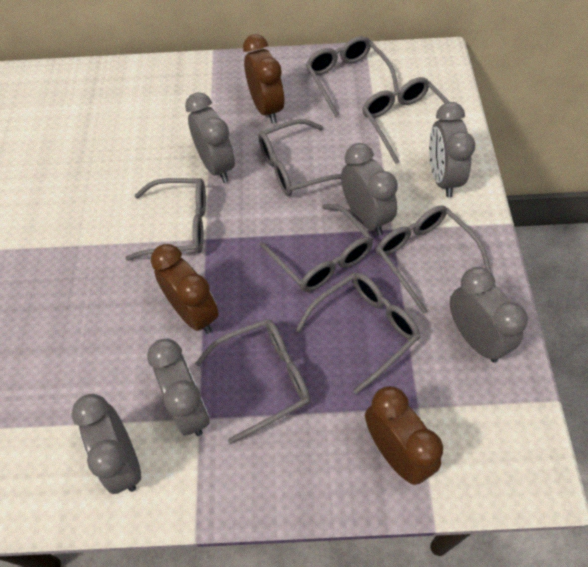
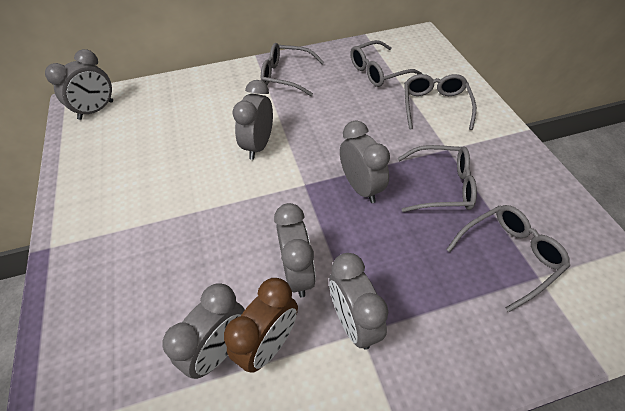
brown clock: [151,244,219,334] [243,34,285,124] [365,386,443,485] = 3 -> [224,278,298,373] = 1
grey glasses: [125,178,206,261] [195,319,310,444] [258,119,341,196] [260,204,373,292] [295,273,420,394] [306,36,399,117] [362,77,449,164] [376,205,491,314] = 8 -> [261,43,324,96] [350,40,422,87] [398,145,477,212] [404,74,476,130] [446,205,570,312] = 5

